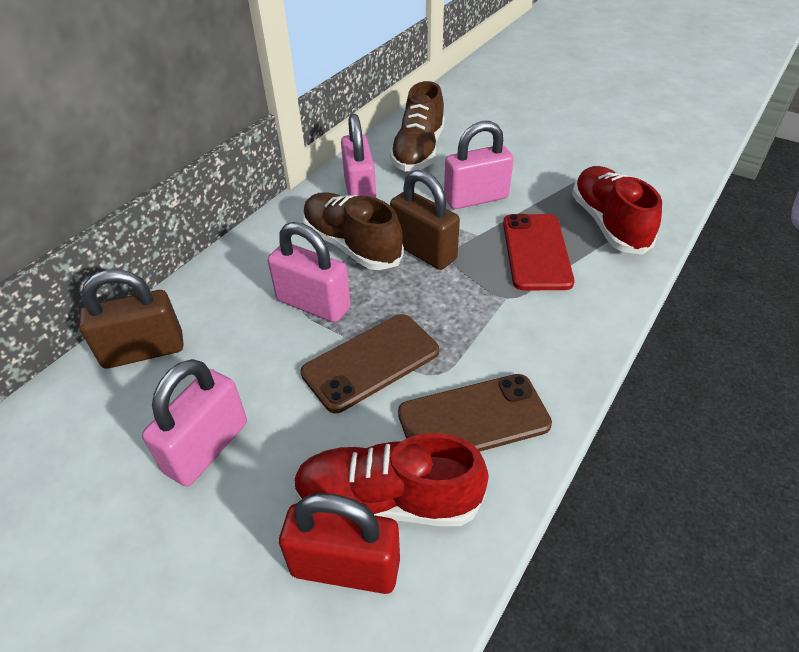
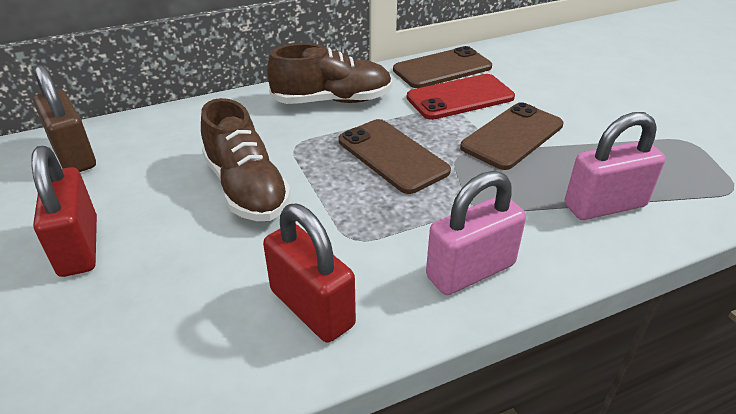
brown padlock: [79,269,183,369] [390,170,460,270] = 2 -> [33,65,96,172] = 1
brown phone: [301,314,439,413] [398,374,552,452] = 2 -> [339,119,451,194] [393,46,492,88] [460,102,564,170] = 3
pink padlock: [142,359,247,486] [268,222,351,323] [341,114,376,198] [444,121,514,209] = 4 -> [426,171,526,295] [565,112,666,220] = 2
red padlock: [279,493,400,594] = 1 -> [31,146,97,277] [263,204,356,343] = 2
red shoe: [293,433,489,526] [572,166,662,255] = 2 -> none = 0

